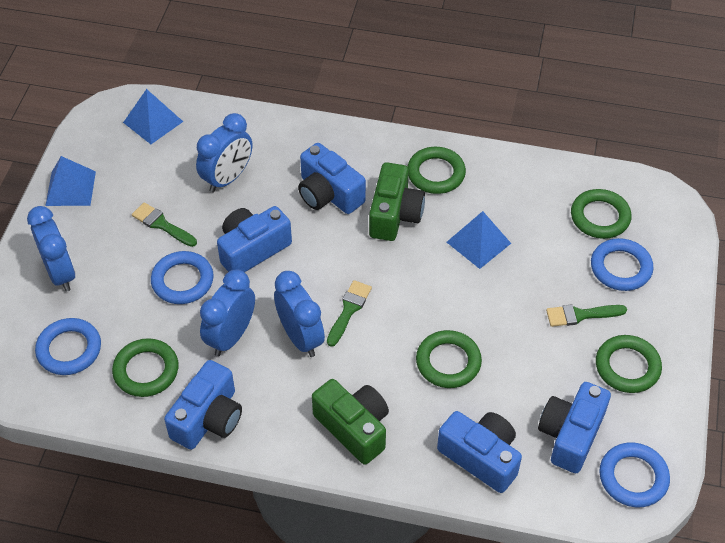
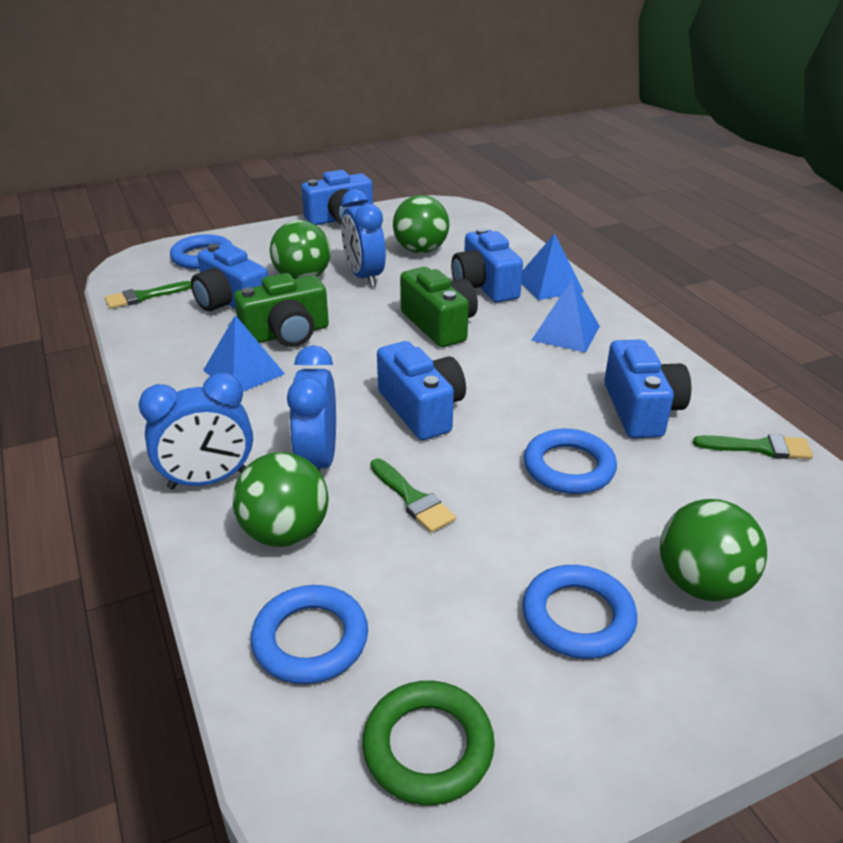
blue clock: [27,206,75,292] [196,113,252,193] [200,270,255,356] [274,271,325,357] = 4 -> [139,373,253,489] [287,345,336,471] [341,189,386,287] = 3
green ball: none = 0 -> [233,452,328,547] [270,220,331,279] [393,195,449,253] [660,499,767,601] = 4
green ring: [112,338,179,397] [407,147,466,194] [416,330,482,388] [571,189,631,239] [596,335,662,393] = 5 -> [362,681,495,805] = 1

